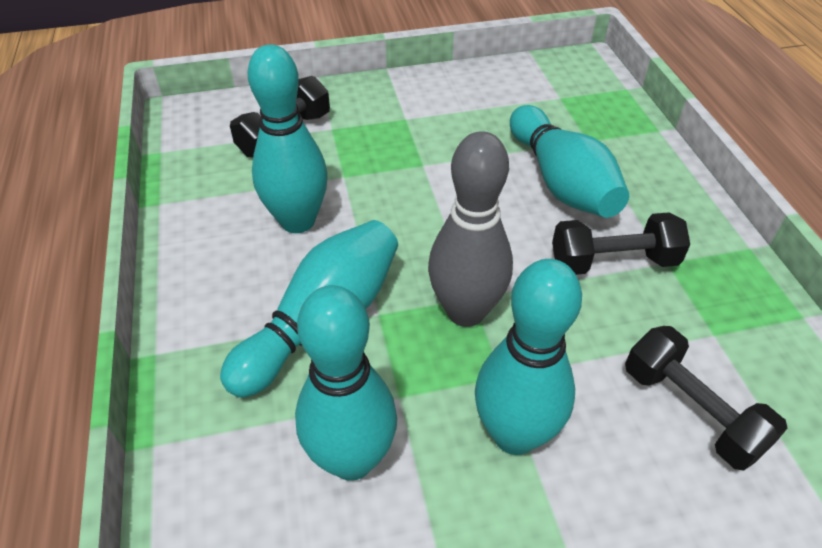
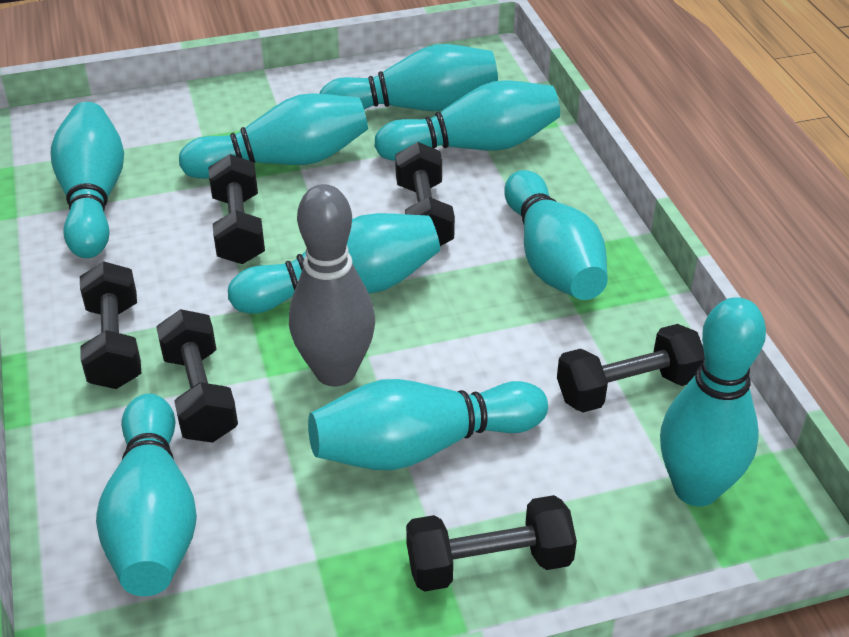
black dumbbell: [230,76,330,158] [552,212,690,275] [625,326,788,471] = 3 -> [80,261,141,389] [156,309,238,443] [208,154,265,264] [395,142,455,246] [406,495,577,592] [557,324,704,413] = 6
turquoise bowling pin: [220,220,398,397] [248,44,328,233] [295,285,397,481] [475,259,582,455] [510,105,629,218] = 5 -> [51,102,124,258] [96,393,197,596] [179,93,368,179] [228,213,440,314] [308,379,548,470] [320,44,498,111] [374,80,560,161] [504,170,608,300] [660,297,766,506] = 9

